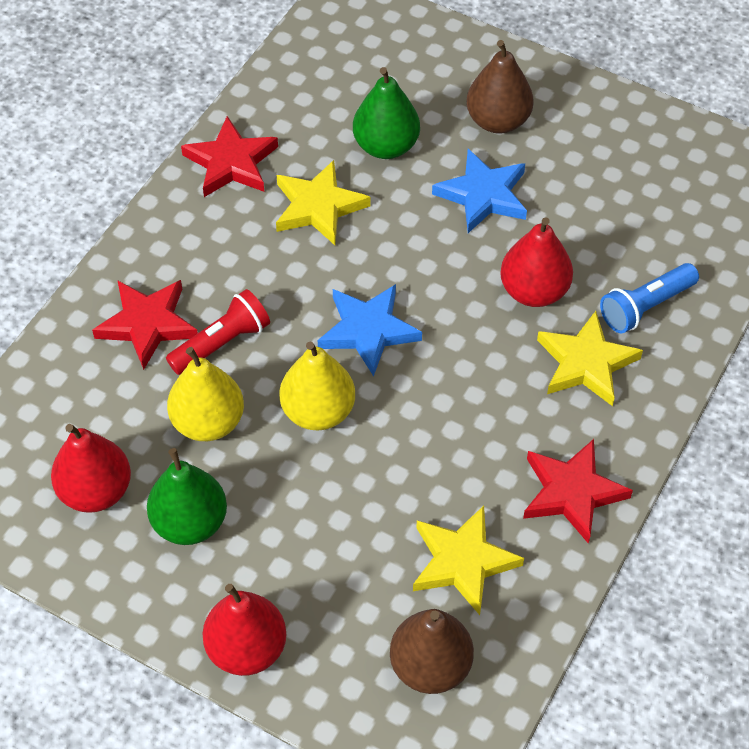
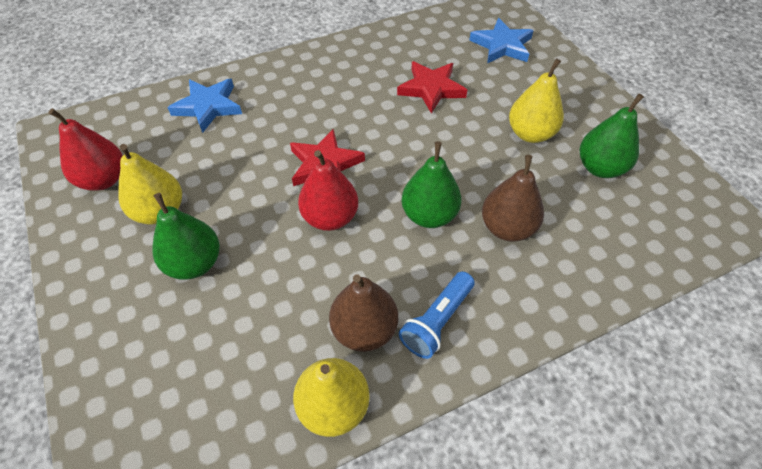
green pear: [147,448,227,545] [353,67,420,159] = 2 -> [152,193,220,280] [402,141,461,228] [580,93,644,178] = 3
red flashlight: [166,289,270,375] = 1 -> none = 0
red pear: [51,424,131,513] [202,584,287,676] [500,217,573,307] = 3 -> [49,108,123,191] [298,150,358,231] = 2
red star: [92,280,198,370] [181,116,278,197] [523,439,633,544] = 3 -> [290,129,365,186] [397,61,467,114] = 2
yellow pear: [167,347,244,441] [280,342,355,430] = 2 -> [118,144,182,225] [293,358,370,437] [509,59,564,143] = 3
yellow star: [276,160,370,245] [413,506,524,615] [537,311,643,406] = 3 -> none = 0

